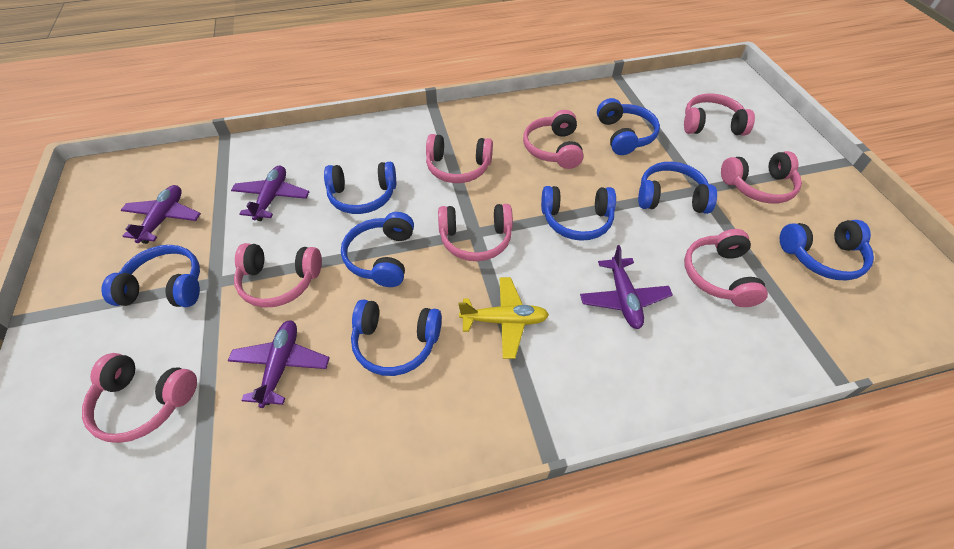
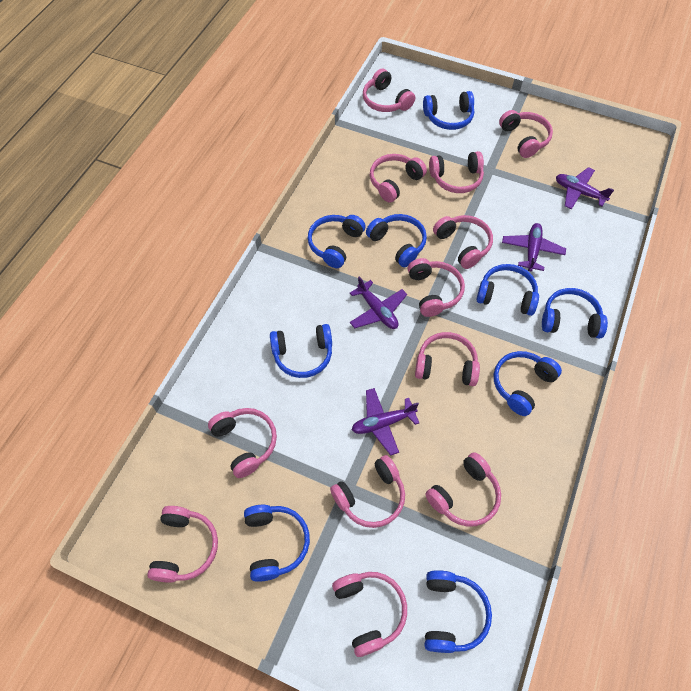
blue headphones: [102,245,200,307] [324,162,396,214] [341,212,414,287] [351,299,442,376] [541,186,616,241] [597,98,660,155] [638,162,717,214] [780,220,874,280] = 8 -> [244,505,310,582] [270,324,332,378] [307,215,365,268] [366,214,427,268] [423,91,474,130] [425,570,492,653] [476,264,539,316] [494,351,562,416] [542,288,608,339] = 9
pink headphones: [82,353,197,443] [234,243,322,308] [426,134,493,183] [438,204,513,261] [523,110,584,169] [684,93,755,135] [684,229,768,307] [721,151,802,204] = 8 -> [147,506,218,583] [208,408,277,478] [330,455,405,528] [332,572,407,657] [363,69,415,112] [370,154,427,202] [408,258,465,317] [415,332,480,386] [425,452,501,527] [429,151,484,193] [433,215,493,269] [499,110,553,158] = 12
yellow plane: [458,277,549,359] = 1 -> none = 0

